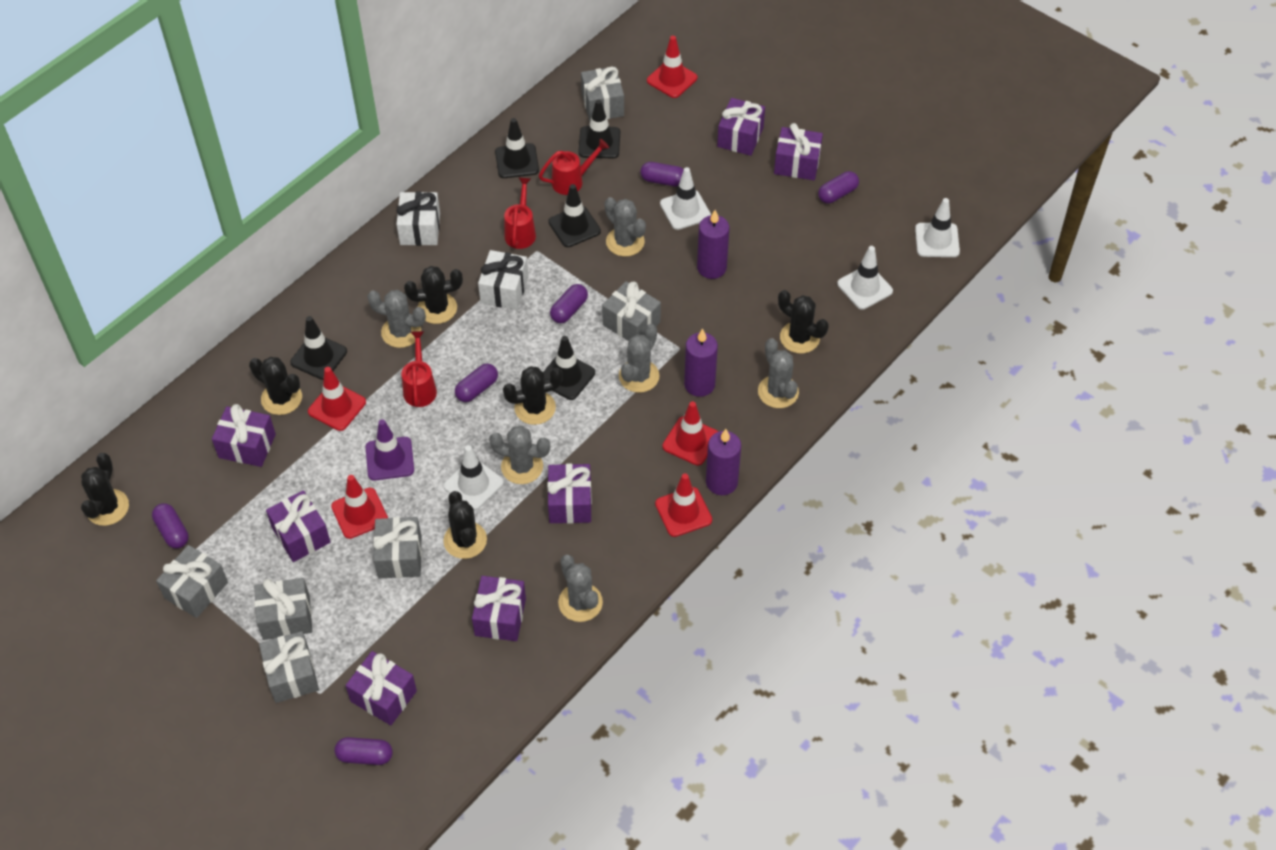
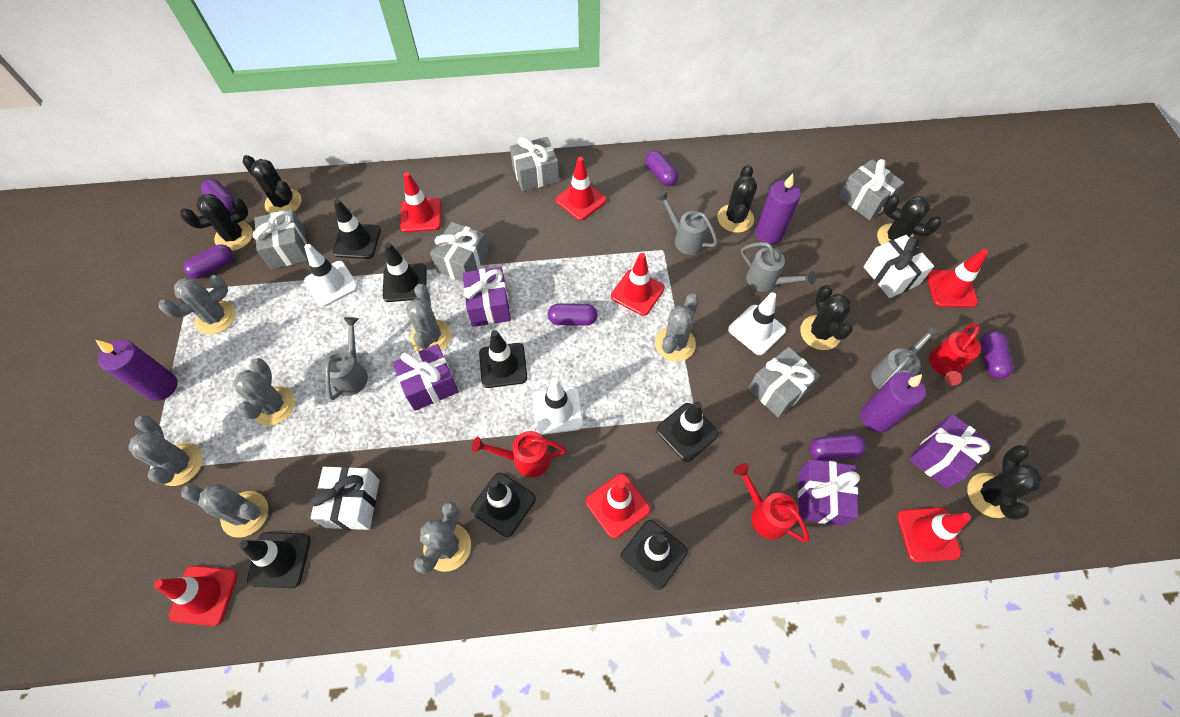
black traffic cone: [290,316,347,380] [495,118,539,178] [543,336,595,400] [548,184,601,247] [578,99,620,158] = 5 -> [239,532,311,588] [333,199,381,259] [383,243,427,302] [471,473,536,537] [479,330,527,388] [620,520,688,590] [656,401,719,462] = 7
grey cactus: [367,290,426,348] [489,426,550,484] [558,555,603,622] [605,197,646,257] [619,324,660,393] [758,338,799,408] = 6 -> [128,415,203,486] [159,275,236,335] [181,484,268,538] [233,358,295,426] [406,284,451,351] [414,501,471,574] [655,293,699,362] = 7
grey gift: [156,545,228,618] [254,578,312,640] [259,631,319,703] [373,517,422,578] [581,66,624,121] [602,281,661,341] = 6 -> [253,209,308,269] [430,222,489,282] [510,137,559,191] [748,347,821,418] [839,159,904,220] = 5
grey watering can: none = 0 -> [322,317,368,400] [656,191,718,255] [741,242,816,292] [871,325,941,389] = 4
purple gift: [212,404,276,467] [266,490,330,562] [345,651,417,725] [472,576,526,641] [547,464,592,524] [717,98,765,156] [774,123,823,180] = 7 -> [392,344,459,411] [463,267,511,327] [798,459,860,526] [909,414,992,489] = 4
purple traffic cone: [366,419,414,481] = 1 -> none = 0
red traffic cone: [308,367,366,431] [331,475,388,539] [647,36,698,98] [655,473,712,537] [662,401,718,466] = 5 -> [154,566,238,626] [400,172,441,232] [556,157,606,221] [586,474,651,538] [611,253,665,316] [897,507,971,563] [927,249,988,307] = 7
white traffic cone: [443,445,504,510] [660,167,711,230] [837,246,893,310] [915,198,960,257] = 4 -> [304,244,358,307] [532,378,583,435] [728,292,786,355] = 3

